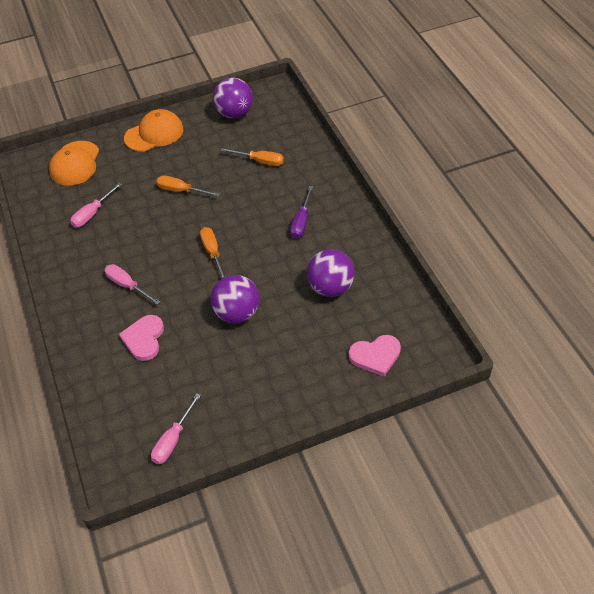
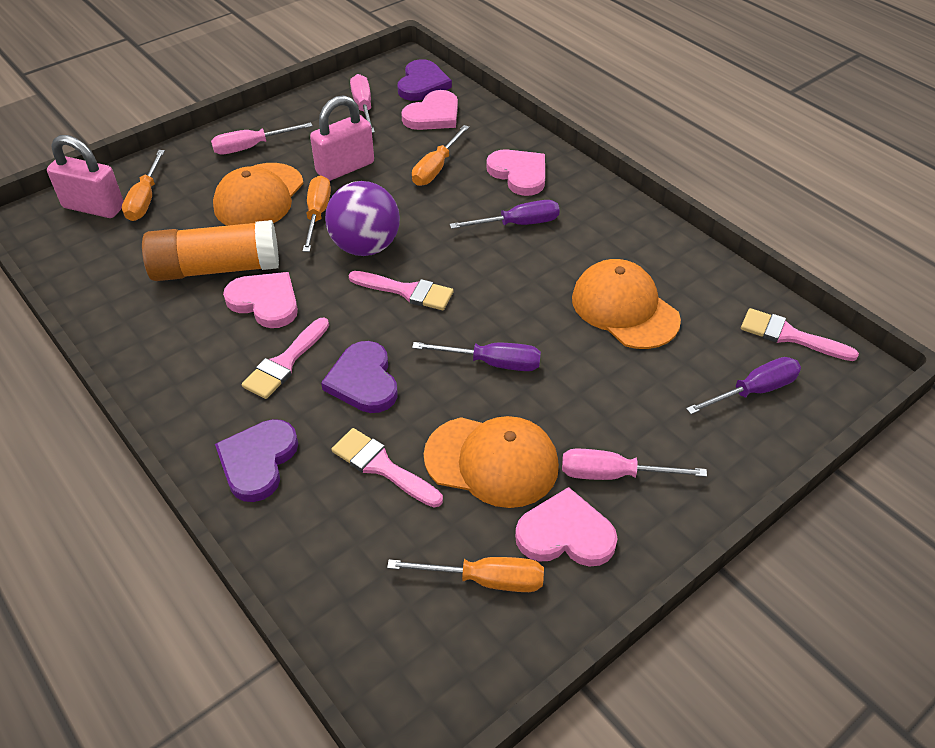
orange cap: [49,141,99,186] [124,109,183,152] = 2 -> [213,163,304,226] [424,416,559,508] [572,259,681,349] = 3
orange glue stick: none = 0 -> [142,220,279,281] = 1
orange screwdriver: [156,175,220,197] [200,227,226,278] [221,148,284,166] = 3 -> [122,150,165,221] [303,175,331,252] [387,557,544,592] [412,125,469,186] = 4
pink brush: none = 0 -> [242,318,329,399] [331,428,443,507] [348,271,453,310] [741,308,859,361] = 4
pink heart: [119,315,164,361] [349,335,401,377] = 2 -> [223,272,298,328] [401,90,458,130] [487,149,545,196] [515,487,618,567] = 4
pink padlock: none = 0 -> [47,135,124,218] [310,95,374,181] = 2
purple ball: [211,275,260,324] [213,77,253,118] [307,249,355,297] = 3 -> [325,181,400,256] = 1
purple heart: none = 0 -> [215,419,298,502] [321,341,398,413] [398,59,452,101] = 3
purple screwdriver: [290,186,313,238] = 1 -> [412,342,541,371] [450,200,560,229] [686,357,801,414] = 3

